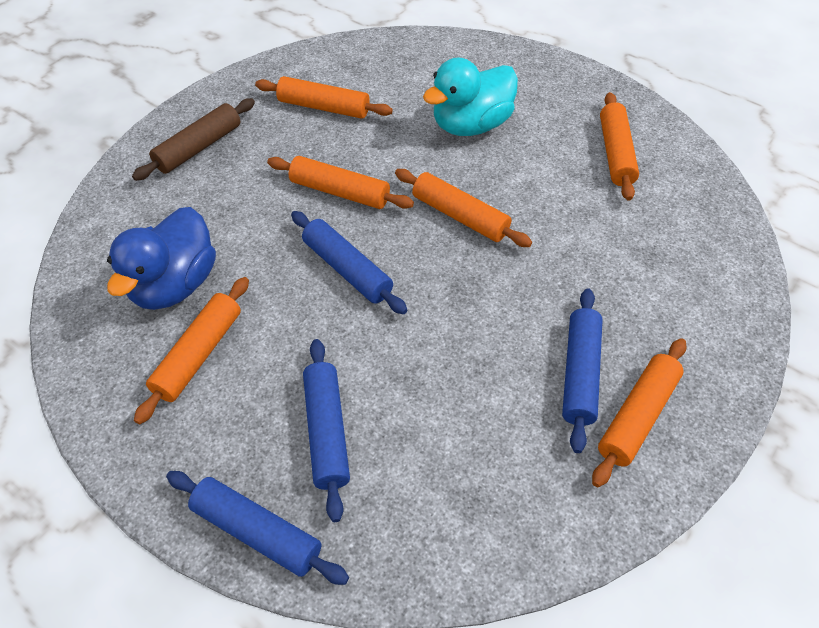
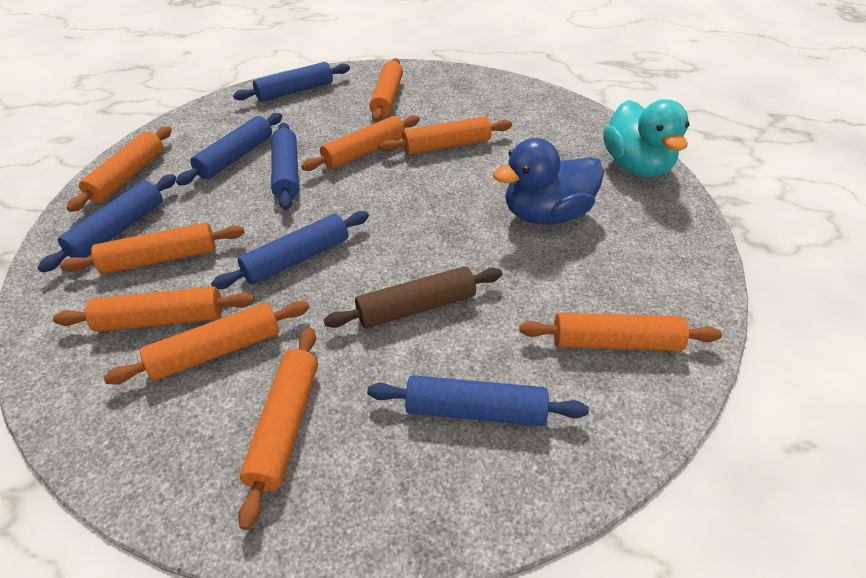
blue rolling pin: [166,471,349,585] [291,211,408,314] [303,339,350,522] [562,288,603,453] = 4 -> [38,174,176,272] [176,113,282,185] [211,211,369,289] [233,62,350,102] [271,122,299,210] [367,375,589,426] = 6
orange rolling pin: [134,277,249,424] [255,76,393,119] [267,156,414,209] [395,169,532,247] [592,338,687,487] [600,92,639,201] = 6 -> [53,286,255,332] [60,223,245,274] [67,126,172,212] [103,301,309,384] [238,328,318,530] [301,115,420,171] [369,58,403,122] [379,116,512,155] [519,313,722,351] = 9

